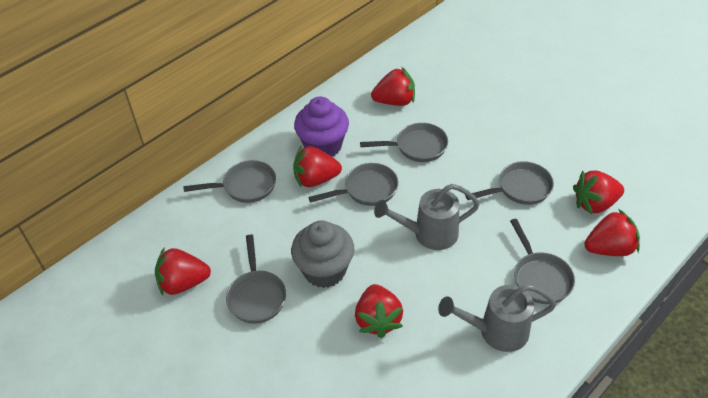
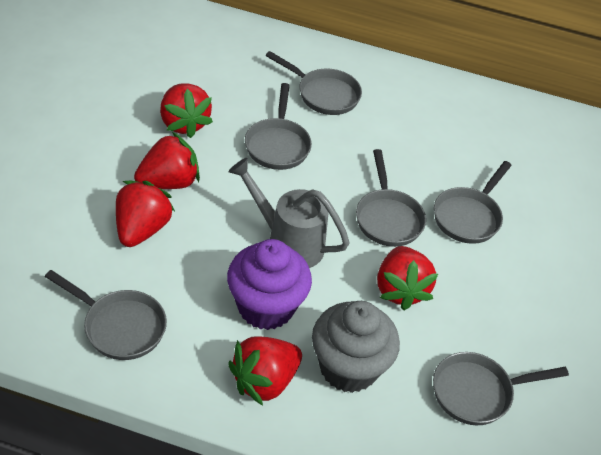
grey watering can: [374,184,480,250] [438,284,556,352] = 2 -> [228,158,349,268] = 1
red strawberry: [155,248,211,295] [293,145,342,187] [355,284,403,338] [371,67,415,106] [573,170,624,214] [584,209,640,256] = 6 -> [116,181,175,247] [134,132,200,189] [160,84,213,138] [228,336,302,406] [377,246,438,310] = 5

